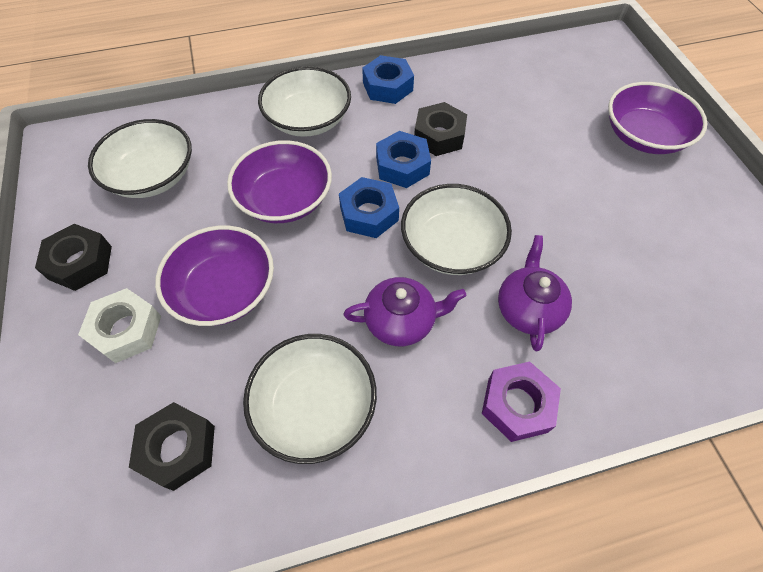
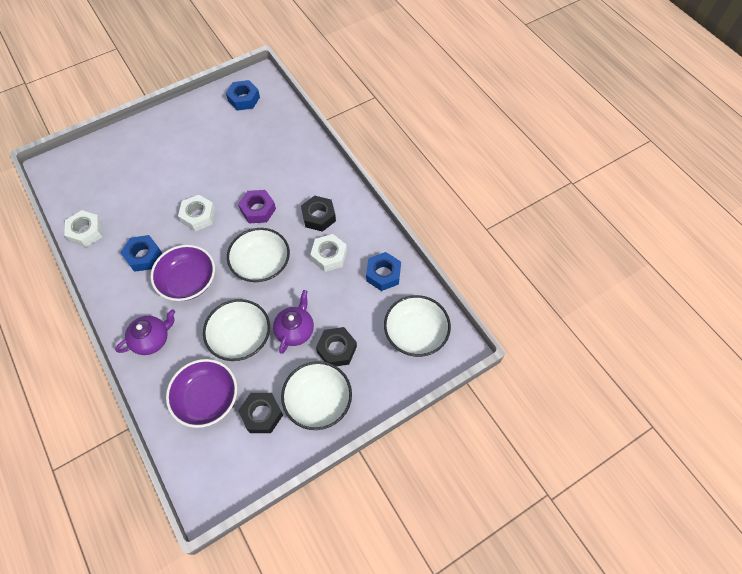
purple bowl: [155,225,274,326] [227,140,332,223] [608,82,707,154] = 3 -> [150,245,215,301] [166,359,237,428] = 2
white nut: [78,288,161,363] = 1 -> [64,210,103,247] [178,195,215,231] [310,234,347,272] = 3

